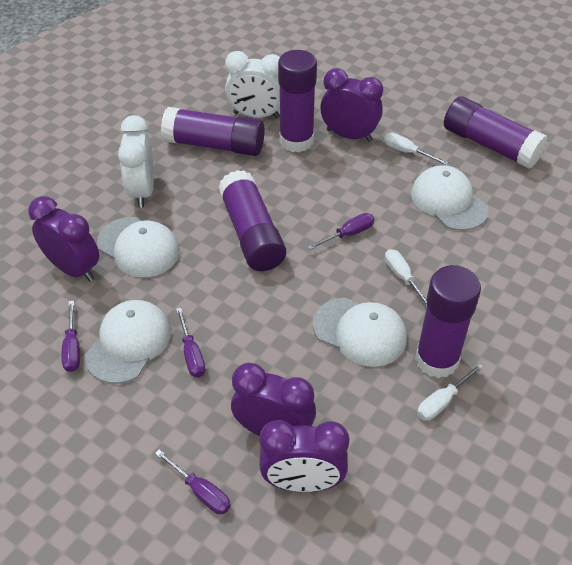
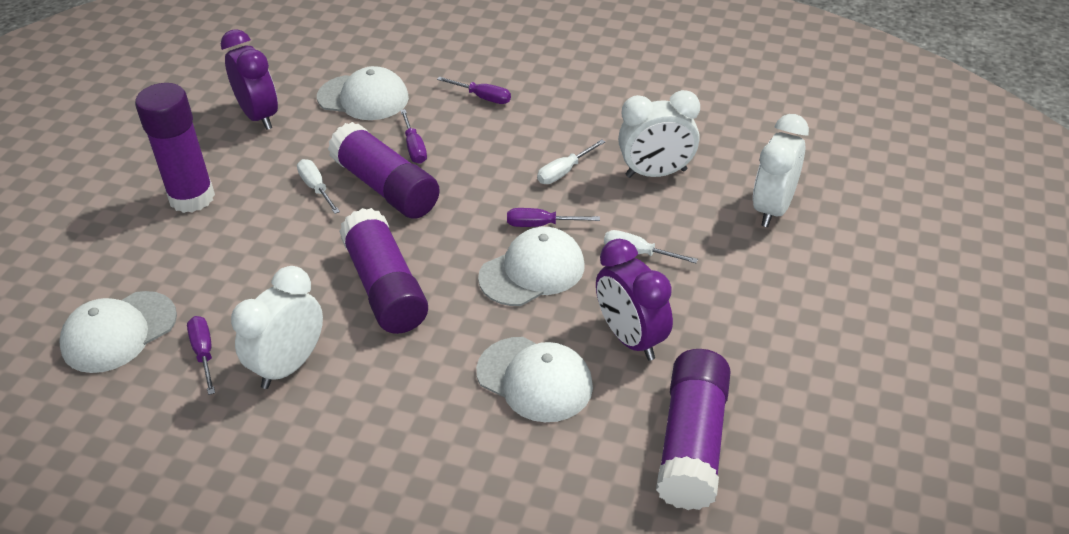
purple clock: [29,196,99,282] [231,363,316,436] [259,420,349,492] [320,68,383,142] = 4 -> [221,29,278,130] [596,239,673,361] = 2
purple glue stick: [161,107,264,156] [218,170,286,271] [278,50,317,152] [415,265,481,378] [444,97,548,169] = 5 -> [135,83,215,213] [328,122,440,219] [339,208,428,334] [656,349,731,510] = 4
white clock: [118,115,154,208] [225,51,280,118] = 2 -> [231,266,323,389] [618,90,700,178] [753,114,809,227] = 3

